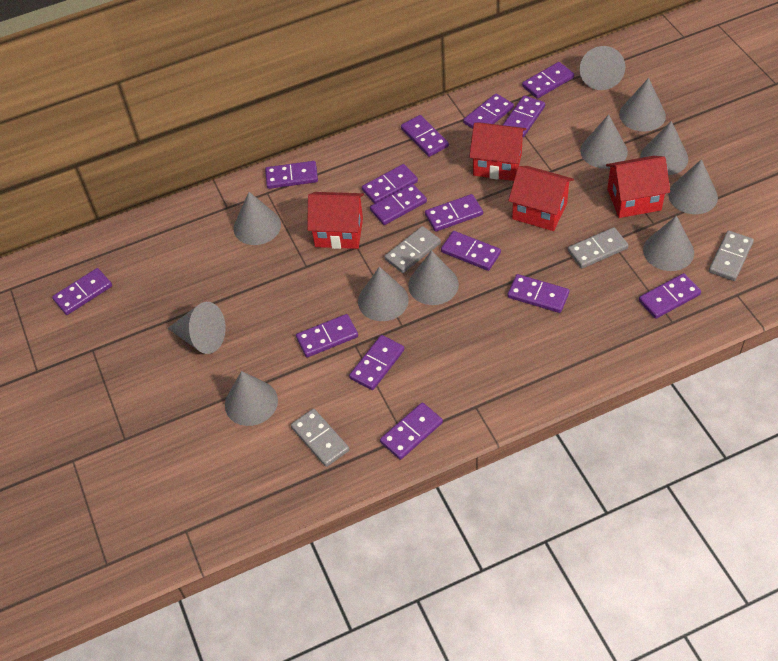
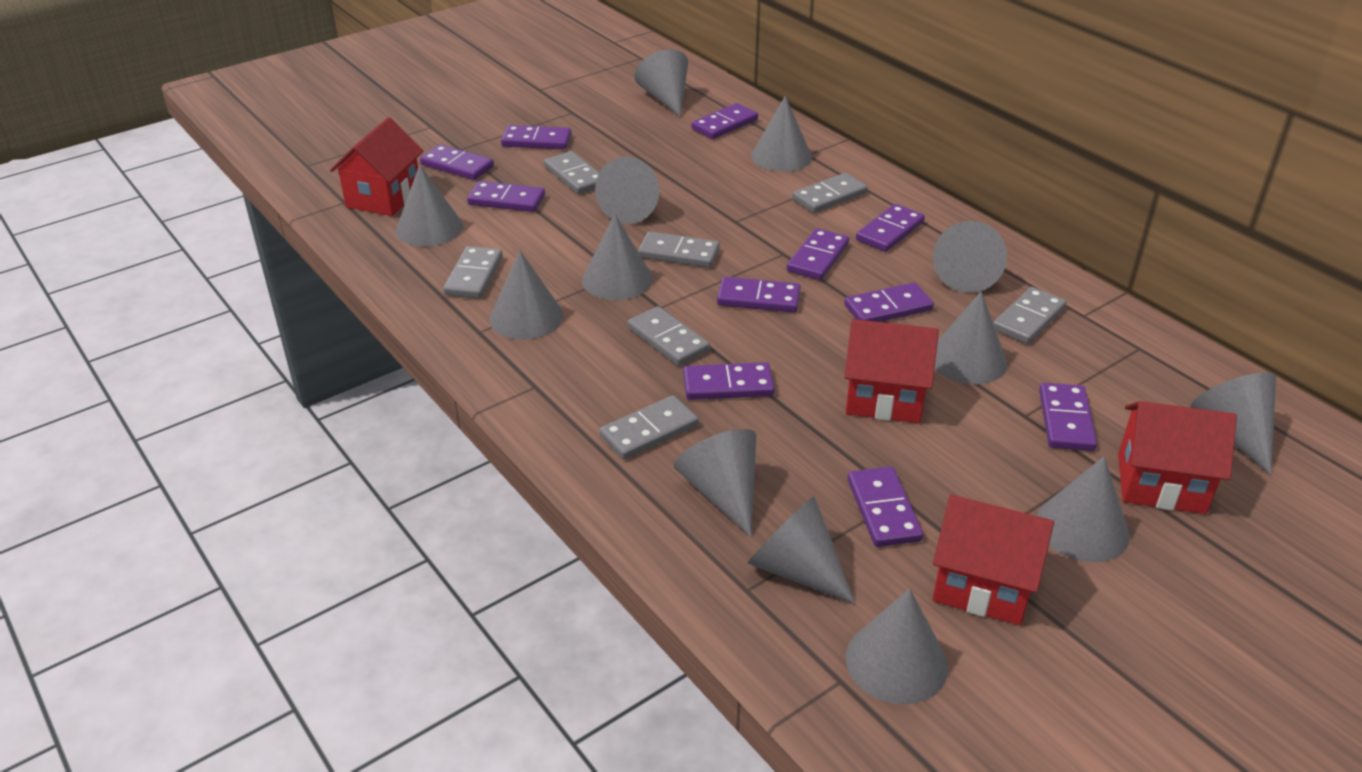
grey cone: [167,302,226,354] [225,371,278,426] [234,192,281,245] [358,267,409,321] [408,250,459,305] [579,46,625,90] [580,114,628,168] [619,78,666,132] [640,121,688,175] [643,216,694,271] [668,159,718,214] = 11 -> [396,164,463,247] [489,250,563,340] [582,214,653,300] [595,156,659,224] [634,49,688,117] [674,429,756,537] [747,496,856,604] [751,96,812,172] [846,589,948,704] [933,221,1007,293] [935,291,1007,384] [1037,456,1130,562] [1191,372,1276,475] = 13
grey domino: [291,409,349,467] [384,226,441,273] [568,227,628,268] [709,230,754,281] = 4 -> [443,246,503,299] [544,151,599,194] [599,395,698,459] [627,306,710,366] [638,231,720,268] [792,173,868,213] [993,287,1066,344] = 7
purple domino: [52,268,112,315] [265,161,318,189] [296,314,358,357] [349,335,405,390] [362,164,418,204] [370,184,427,225] [380,403,443,460] [401,115,449,157] [425,194,483,232] [441,231,501,271] [463,93,514,129] [503,95,545,137] [507,274,569,313] [522,62,574,99] [639,273,701,319] = 15 -> [420,144,494,180] [467,181,545,212] [501,125,571,149] [683,362,775,400] [691,103,758,139] [717,277,801,313] [787,228,849,280] [844,282,934,322] [848,466,923,547] [856,204,925,252] [1039,383,1097,451] = 11

